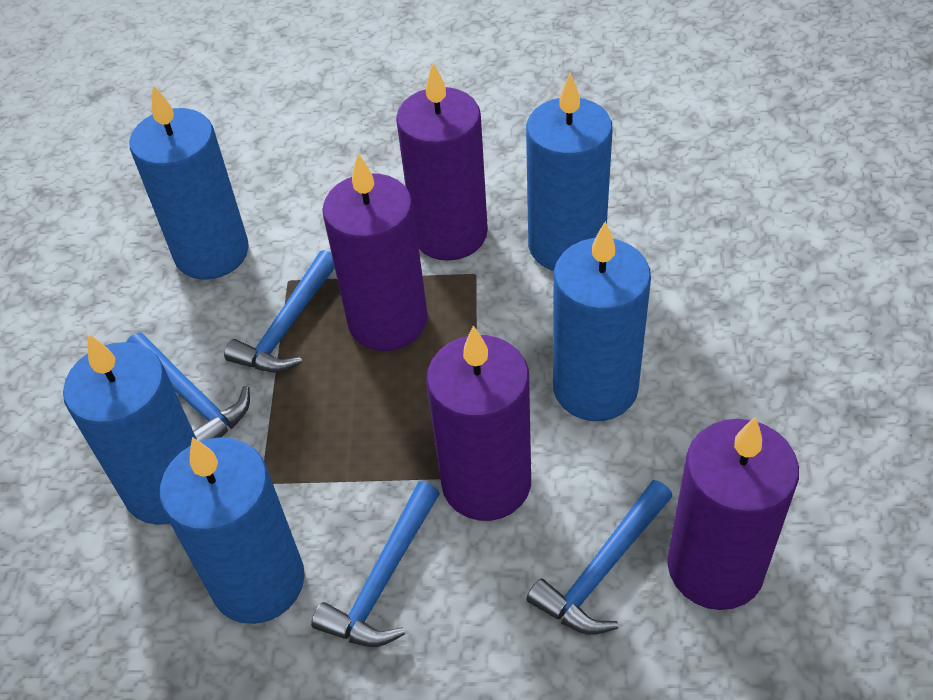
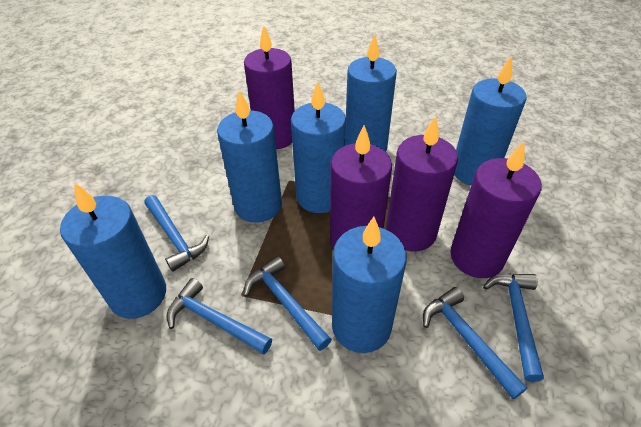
blue candle: [63,334,197,525] [130,85,249,279] [160,437,305,624] [526,72,613,271] [553,221,651,421] = 5 -> [60,182,166,319] [217,90,282,223] [291,81,346,213] [332,217,406,353] [345,35,397,152] [454,56,527,185] = 6
blue hammer: [127,332,250,441] [224,250,335,373] [311,481,440,647] [526,480,673,635] = 4 -> [144,195,209,272] [167,278,272,354] [244,256,332,351] [423,287,527,399] [483,274,544,382] = 5

